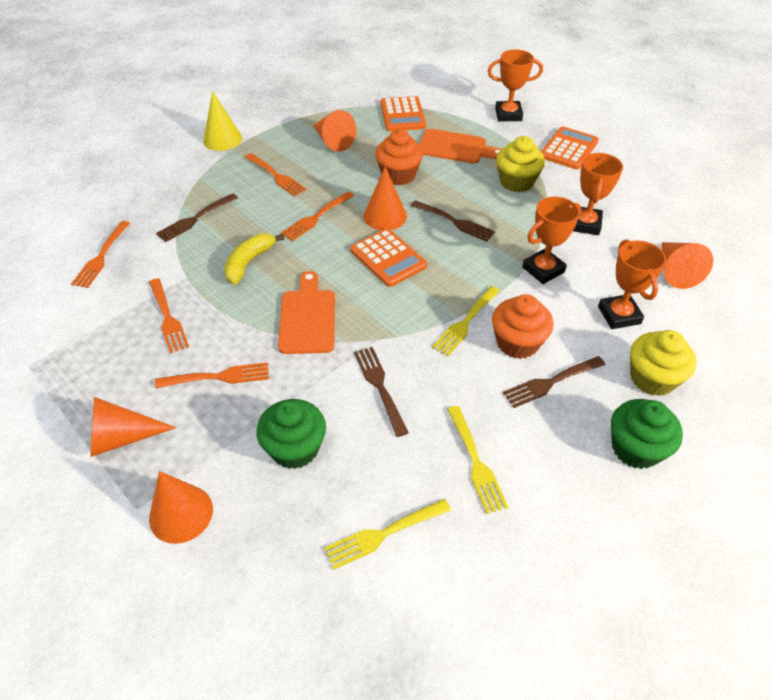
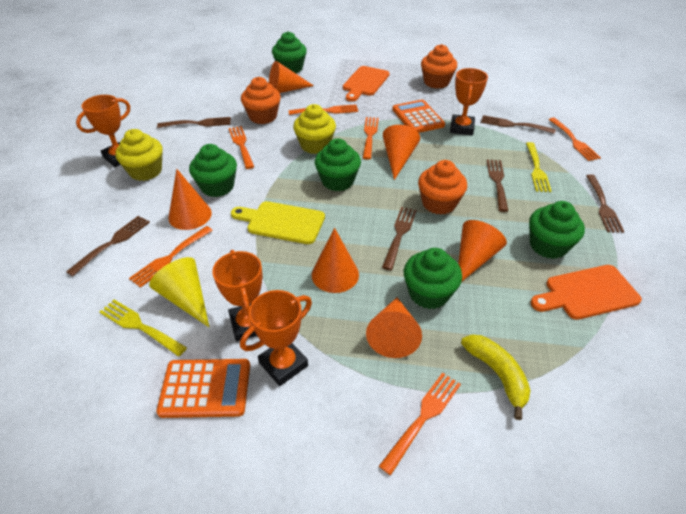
brown fork: [156,193,238,242] [354,347,409,437] [411,200,495,242] [503,356,605,408] = 4 -> [66,216,150,276] [157,117,231,128] [382,207,417,270] [481,115,556,134] [486,159,508,212] [586,174,624,233] = 6
green cupcake: [256,399,326,469] [611,399,683,469] = 2 -> [189,144,237,197] [272,31,307,73] [314,138,361,191] [404,248,462,309] [529,201,585,259] = 5
orange calculator: [350,229,427,287] [381,96,426,131] [541,126,599,169] = 3 -> [156,359,250,418] [392,100,445,133] = 2
orange cone: [90,397,176,457] [149,471,213,544] [313,110,356,152] [363,167,407,230] [662,242,713,289] = 5 -> [168,169,212,230] [269,61,314,93] [312,228,359,293] [366,297,422,358] [383,125,420,180] [458,220,507,281] = 6
orange cupcake: [375,129,423,185] [492,294,553,359] = 2 -> [241,77,281,124] [418,160,467,215] [421,44,457,89] = 3
orange fork: [71,221,130,288] [149,278,189,353] [155,362,269,388] [245,153,307,197] [281,191,354,241] = 5 -> [129,226,213,288] [229,126,254,169] [289,104,358,115] [363,117,379,160] [379,373,461,475] [548,118,601,161] = 6
yellow cutting board: none = 0 -> [231,201,325,244] = 1
yellow fork: [324,499,451,570] [432,286,500,356] [447,406,508,514] = 3 -> [99,300,187,356] [526,142,552,192] = 2

